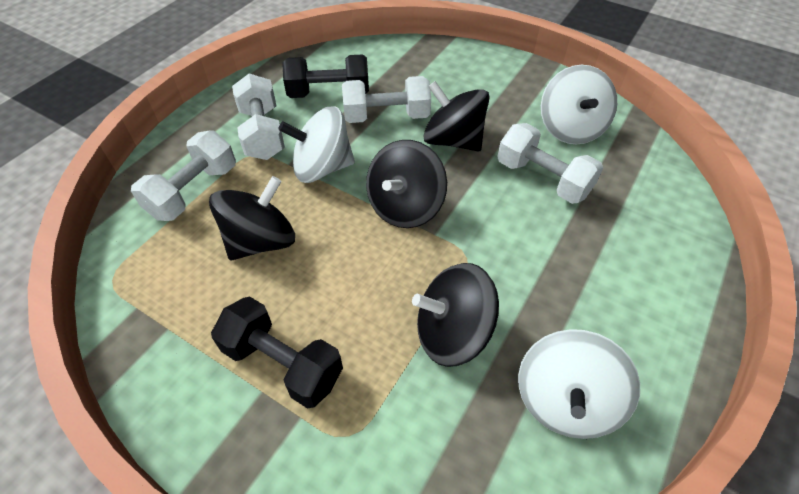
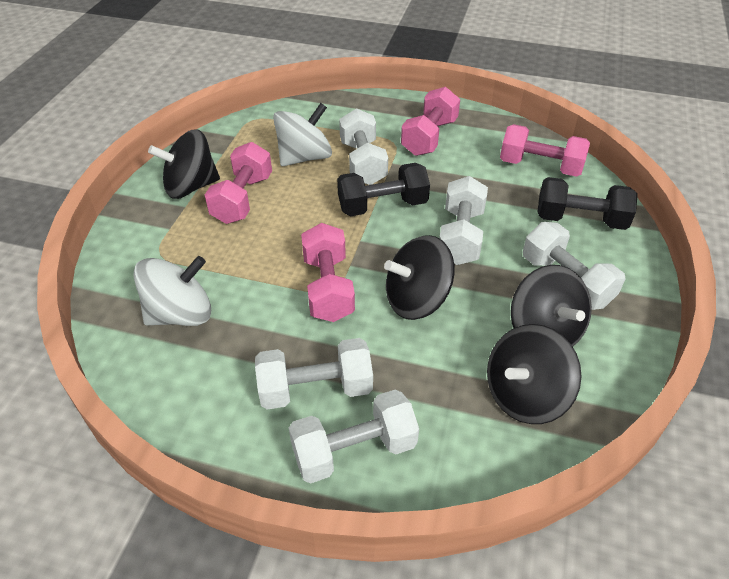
pink dumbbell: none = 0 -> [205,142,272,224] [301,223,355,322] [401,87,460,156] [500,124,590,177] = 4
white dumbbell: [131,130,236,221] [232,74,285,160] [342,76,431,123] [497,123,603,204] = 4 -> [255,338,373,410] [289,390,419,483] [339,108,388,185] [439,176,488,265] [523,222,625,310] = 5
white spinning top: [279,106,355,183] [518,329,640,439] [541,65,617,145] = 3 -> [133,256,211,326] [273,103,332,166] = 2

